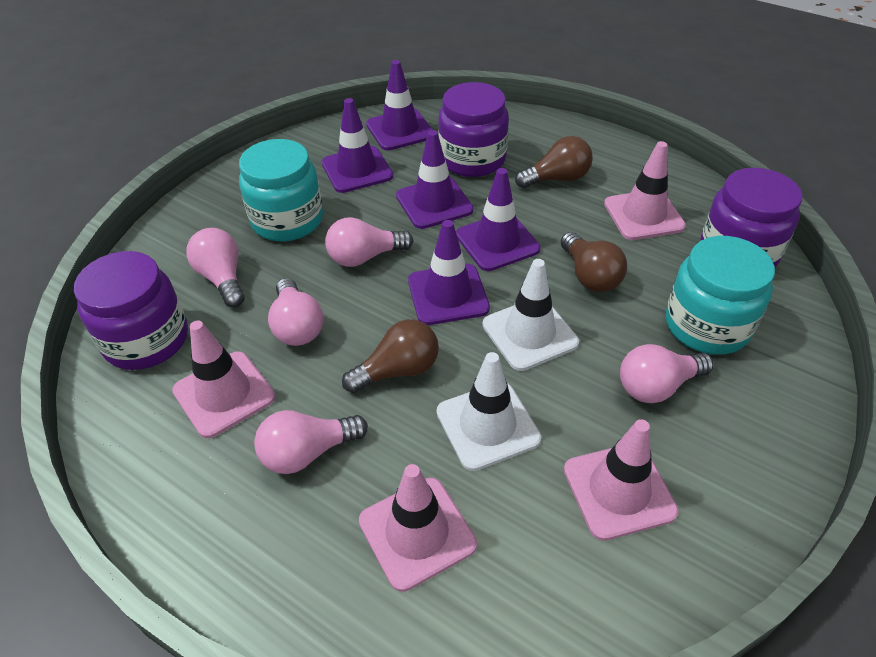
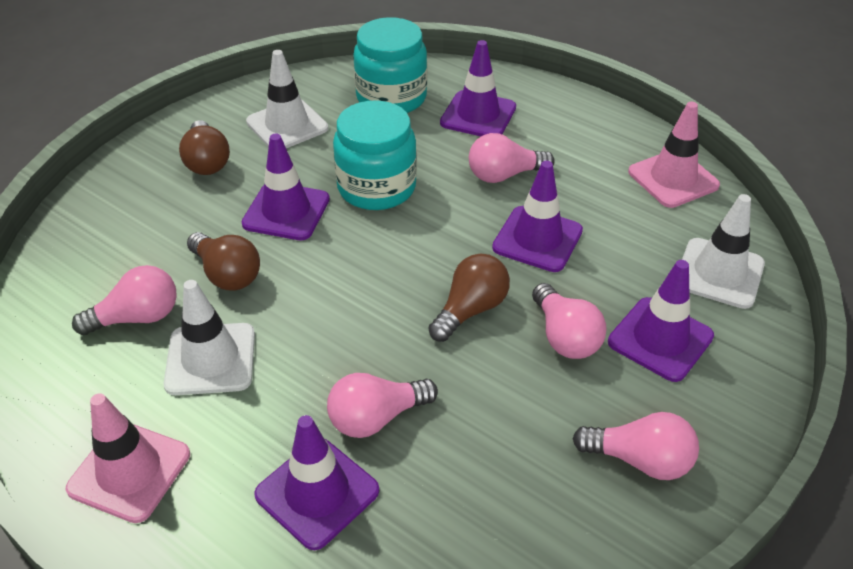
pink traffic cone: [172,320,275,438] [359,464,477,592] [564,419,679,541] [604,141,686,240] = 4 -> [66,393,190,523] [628,102,720,208] = 2
purple jar: [74,251,188,370] [438,82,509,177] [700,168,803,267] = 3 -> none = 0
white traffic cone: [436,352,541,471] [482,259,579,371] = 2 -> [164,280,255,395] [246,50,328,148] [682,194,765,309] = 3

